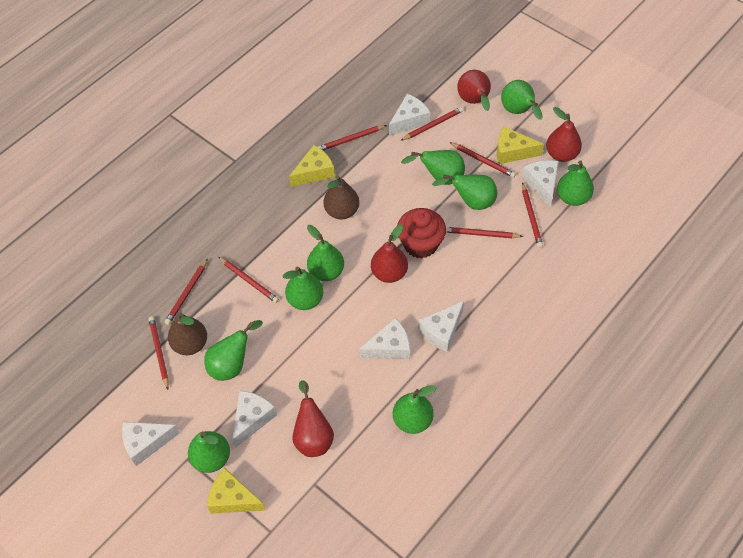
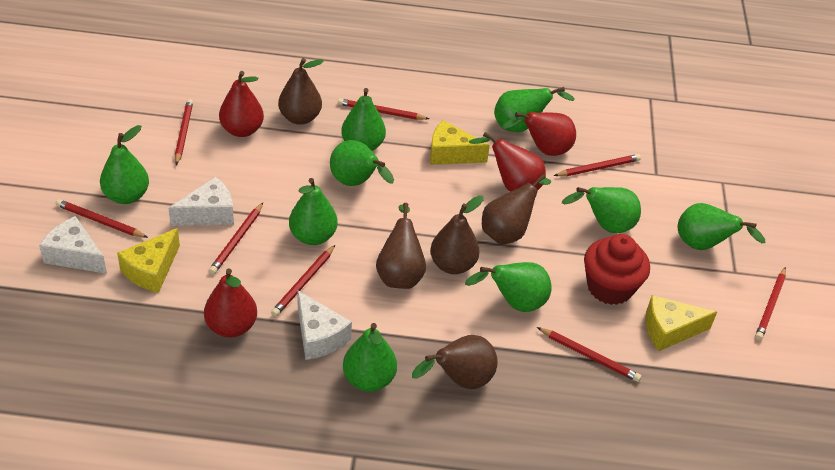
brown pear: [168,312,207,355] [323,175,359,220] = 2 -> [278,58,324,125] [376,203,426,289] [412,335,498,389] [430,195,484,274] [482,174,551,244] = 5
white cheese: [122,422,180,466] [232,391,277,448] [359,318,410,359] [389,94,431,136] [418,301,464,352] [522,160,559,208] = 6 -> [39,216,107,274] [168,177,234,226] [297,290,352,360] = 3

